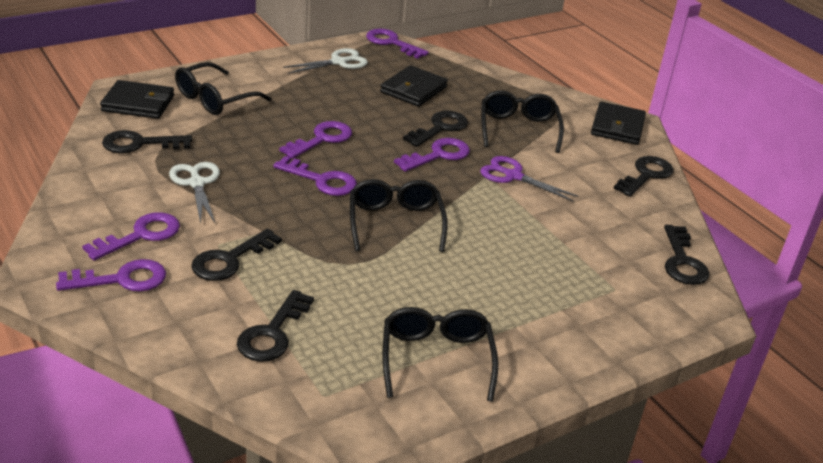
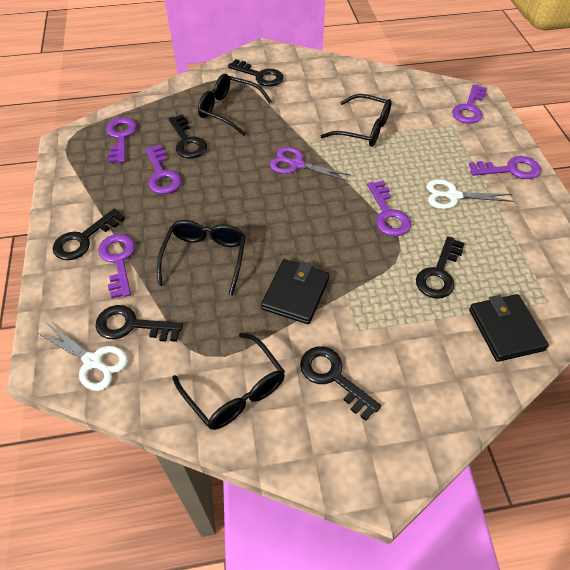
black wallet: [100,80,174,119] [380,65,448,107] [591,102,646,145] = 3 -> [261,259,329,324] [469,294,549,362] = 2

